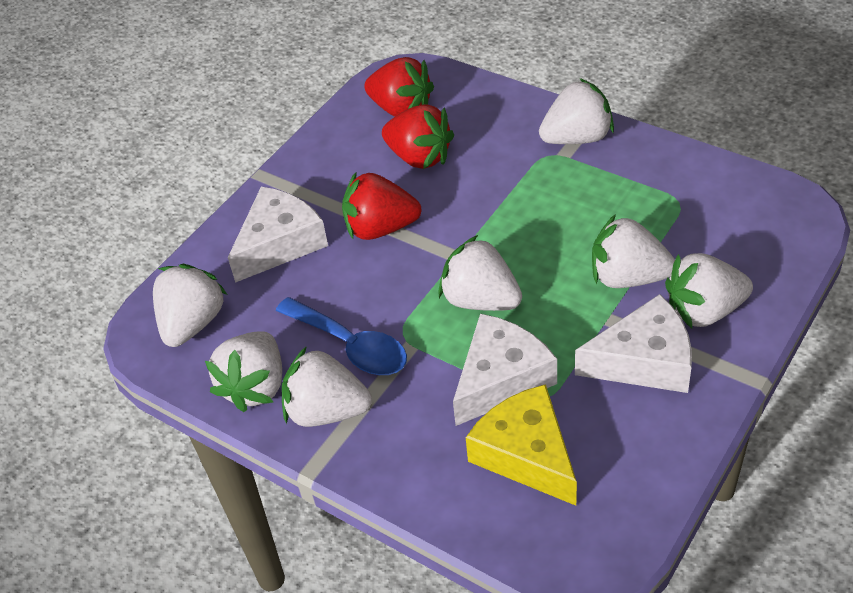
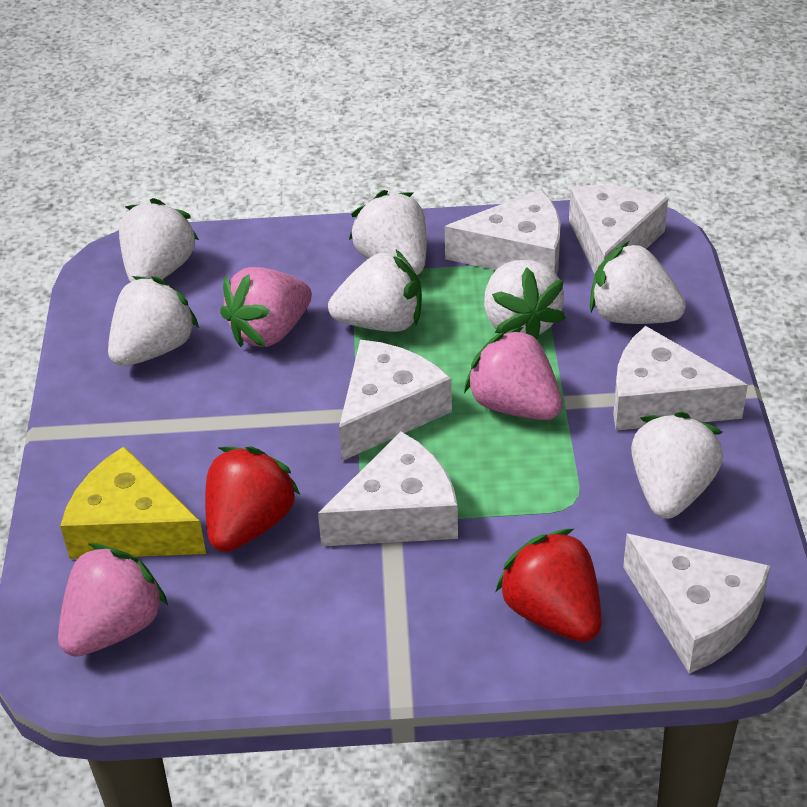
blue spoon: [276,297,407,375] = 1 -> none = 0
pink strawberry: none = 0 -> [58,544,168,657] [220,267,312,347] [464,327,562,420] = 3
red strawberry: [342,172,421,240] [364,57,434,117] [382,104,454,169] = 3 -> [205,446,300,552] [495,529,601,642] = 2
white cheese: [228,187,328,283] [453,314,557,426] [575,294,692,393] = 3 -> [318,431,458,546] [339,340,452,461] [445,189,560,275] [569,185,668,274] [613,326,748,431] [623,534,770,674] = 6

